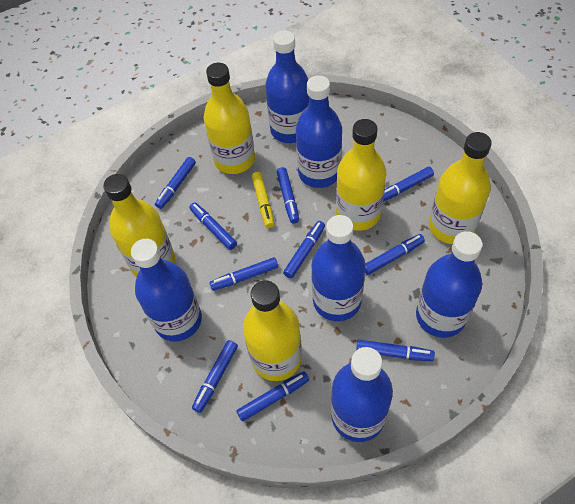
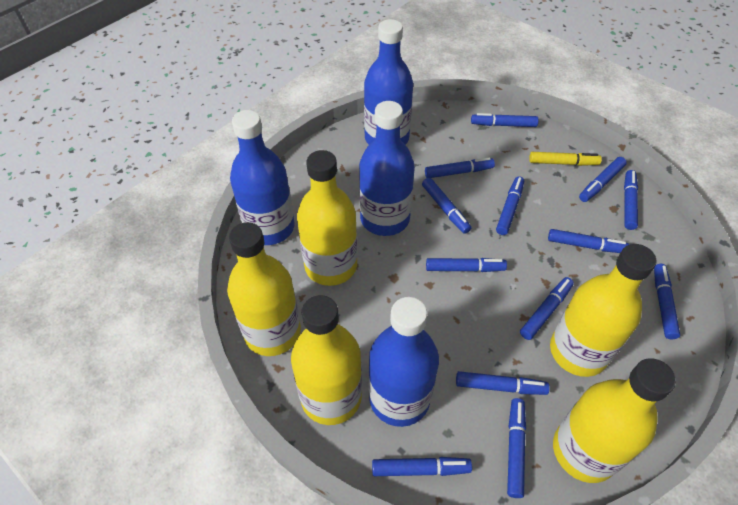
blue bottle: [131,239,202,342] [265,30,309,143] [296,75,342,188] [312,215,365,321] [331,347,393,442] [416,231,482,338] = 6 -> [230,110,295,245] [359,101,415,236] [364,19,413,145] [368,297,439,427] = 4
blue marker: [155,157,196,209] [189,202,237,250] [192,340,238,413] [209,257,278,291] [236,372,309,422] [277,167,299,224] [283,221,325,278] [356,340,435,361] [365,234,425,275] [383,167,434,202] = 10 -> [372,457,472,476] [422,177,471,234] [425,157,495,178] [426,258,507,272] [456,371,550,395] [471,113,539,127] [496,176,524,235] [507,398,526,498] [520,277,574,340] [548,229,630,253] [579,157,627,202] [624,170,638,230] [654,264,680,339] = 13

